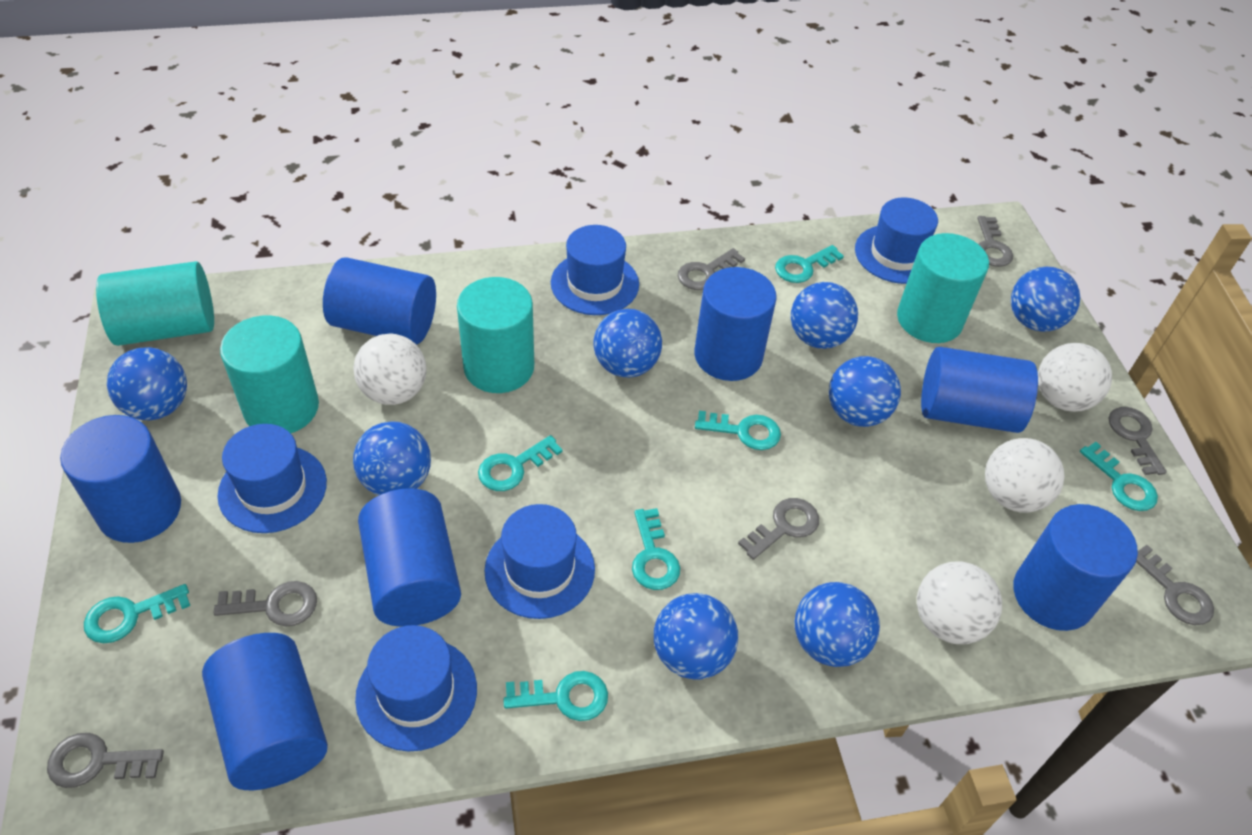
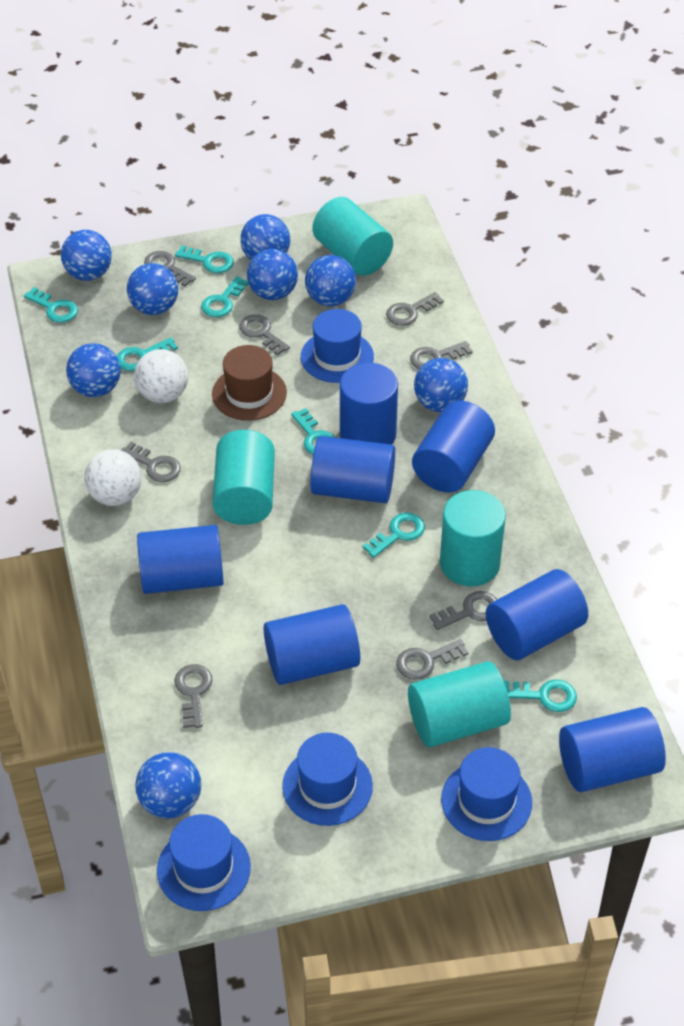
blue hat: [217,424,327,533] [355,625,477,752] [484,504,595,619] [551,225,639,315] [855,197,938,284] = 5 -> [157,814,251,911] [282,733,373,826] [301,309,374,383] [441,747,532,841] = 4
brown hat: none = 0 -> [212,345,287,421] = 1
grey key: [47,733,164,788] [214,581,317,627] [678,248,745,290] [738,498,819,560] [977,216,1013,267] [1109,407,1167,475] [1136,545,1214,625] = 7 -> [121,442,181,482] [144,251,196,287] [174,664,213,728] [239,314,290,356] [386,292,444,326] [396,639,469,680] [410,341,473,369] [429,591,497,630] = 8
white ball: [353,333,426,405] [917,561,1002,644] [985,438,1065,513] [1038,343,1112,412] = 4 -> [84,449,142,506] [134,349,188,403] = 2

